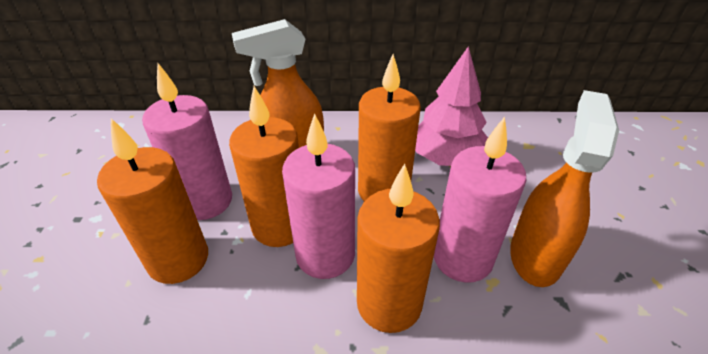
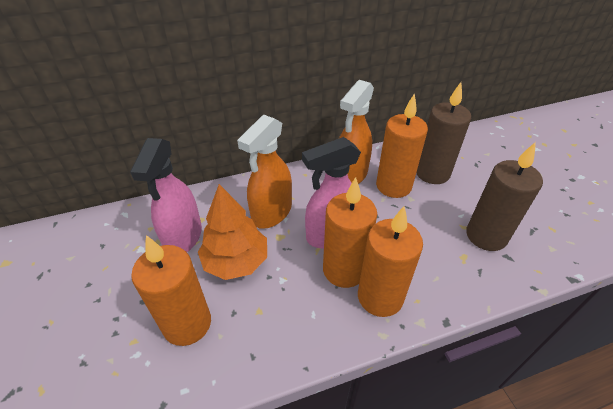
brown candle: none = 0 -> [416,82,471,184] [466,142,543,251] = 2
orange tree: none = 0 -> [198,184,267,280] = 1
pink candle: [142,63,232,220] [282,113,355,279] [434,117,527,283] = 3 -> none = 0
pink spray bottle: none = 0 -> [130,138,202,252] [302,137,361,249] = 2
pink tree: [415,46,488,166] = 1 -> none = 0

